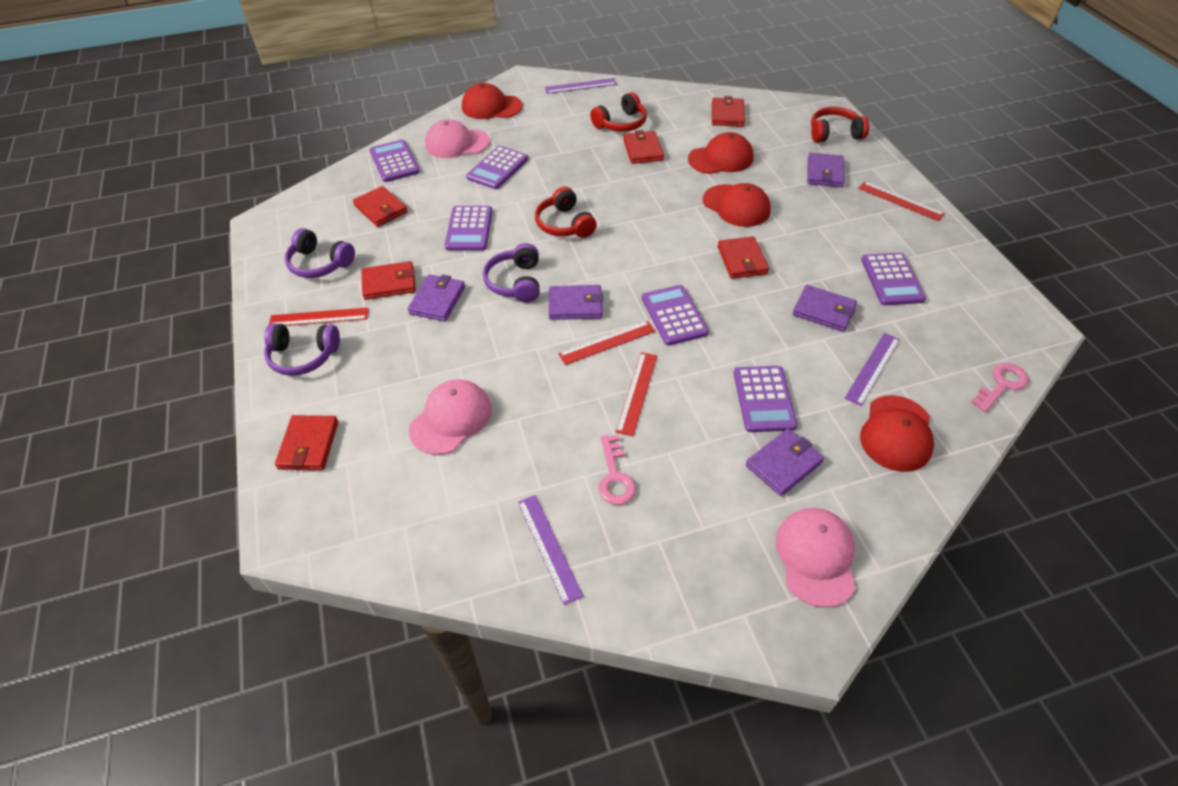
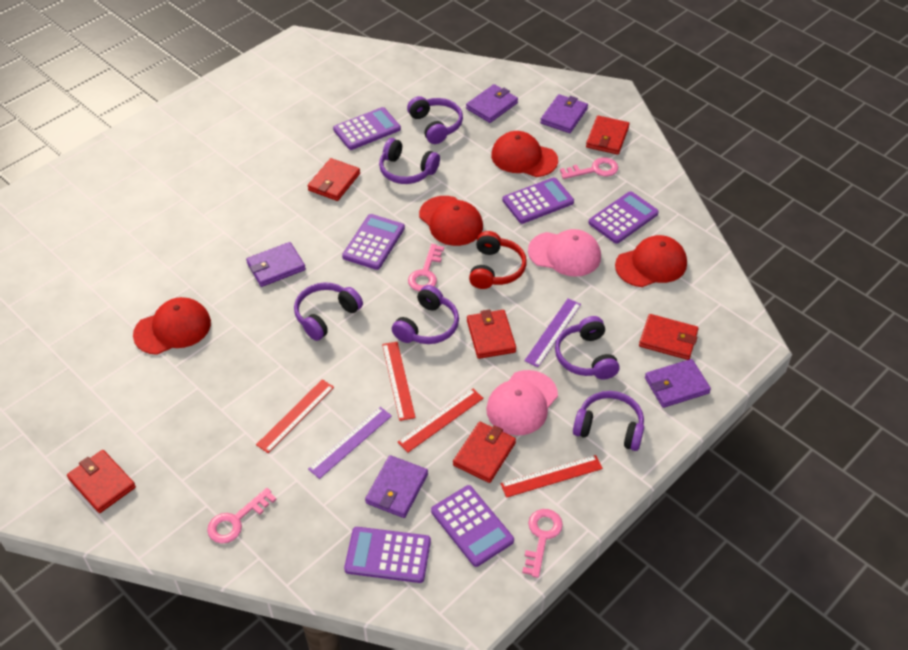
pink cap: [409,379,491,455] [425,119,490,158] [776,508,855,608] = 3 -> [486,370,558,436] [528,229,601,277] = 2
pink key: [599,435,636,505] [971,363,1029,412] = 2 -> [207,488,277,543] [408,244,444,292] [522,509,563,578] [560,157,618,179] = 4
purple headphones: [264,323,340,376] [285,228,355,278] [483,243,540,303] = 3 -> [294,282,363,341] [379,138,440,184] [392,285,459,344] [407,96,463,144] [555,316,620,380] [573,391,644,451] = 6
purple ruler: [518,495,583,605] [545,78,617,94] [844,333,900,406] = 3 -> [308,407,392,479] [524,299,581,367] = 2
red headphones: [535,187,597,238] [590,92,647,132] [811,107,869,143] = 3 -> [469,231,527,289] = 1

